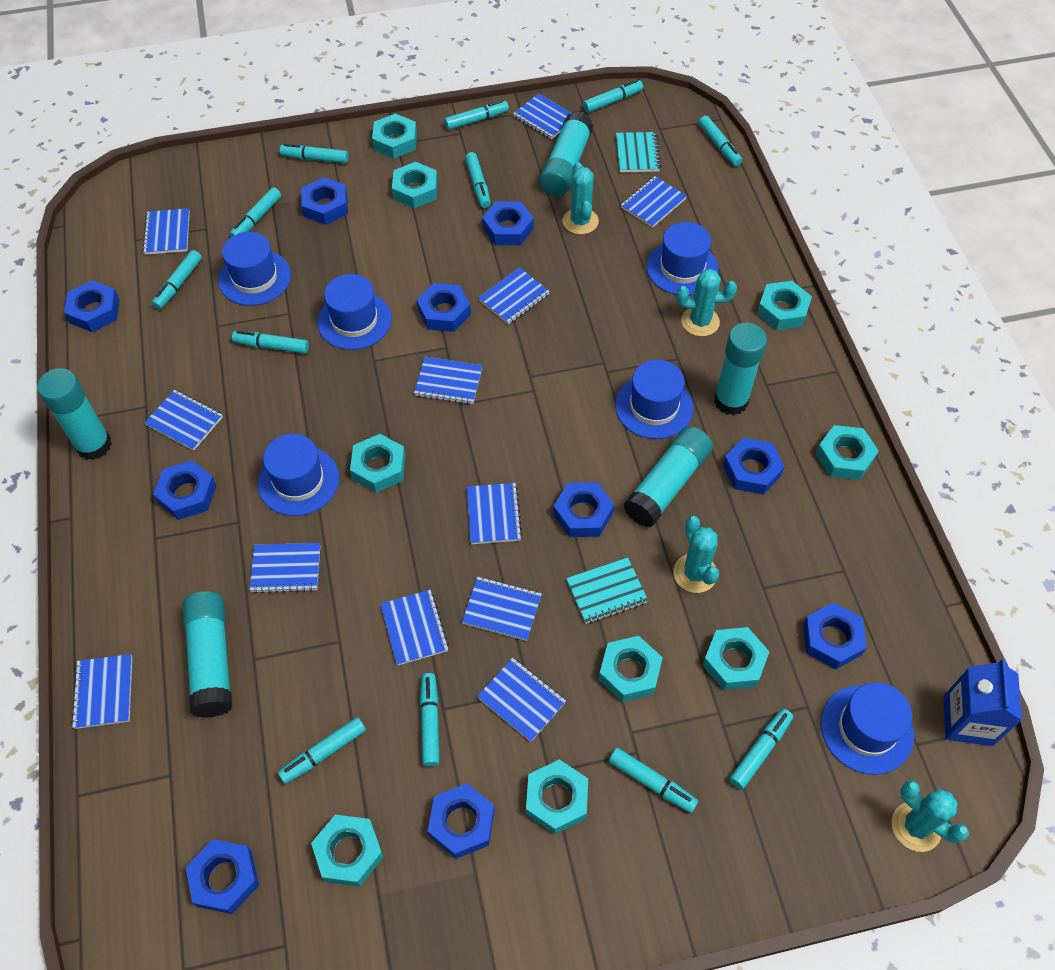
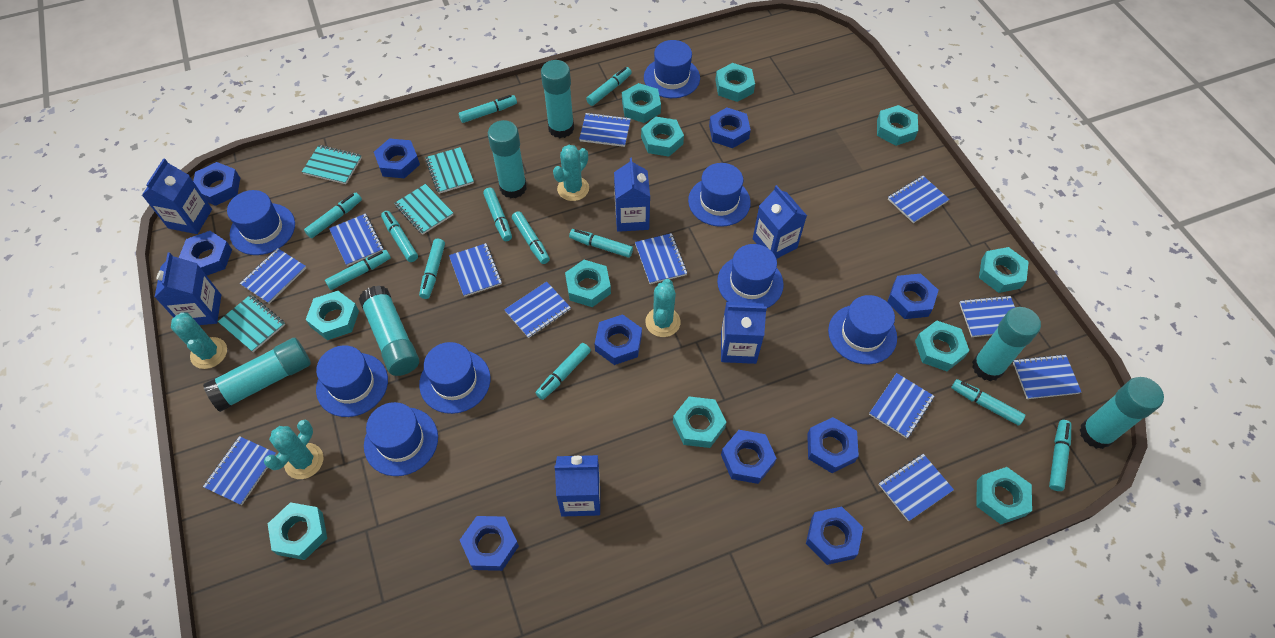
blue carton: [944,659,1022,746] = 1 -> [142,158,212,234] [155,252,221,325] [554,455,600,517] [614,158,650,232] [721,302,767,364] [753,185,807,259] = 6
blue hat: [218,232,291,306] [258,434,339,516] [317,274,392,350] [615,360,693,439] [647,222,719,295] [821,682,914,775] = 6 -> [227,190,295,255] [316,345,388,417] [364,402,438,476] [419,342,491,414] [644,40,700,98] [688,163,751,227] [717,244,784,308] [828,295,897,364] = 8
turquoise glue stick: [37,368,112,460] [182,591,232,718] [539,112,593,196] [623,426,713,527] [714,323,767,415] = 5 -> [203,338,311,412] [359,285,419,376] [488,120,527,198] [541,60,574,138] [972,307,1041,381] [1079,377,1164,449] = 6
turquoise notebook: [566,557,648,624] [616,132,661,172] = 2 -> [218,295,285,352] [302,145,362,184] [394,184,453,235] [425,147,474,194] = 4
turquoise nut: [311,815,384,887] [350,434,405,493] [372,113,417,158] [392,162,438,209] [526,759,588,834] [599,636,663,702] [703,627,770,690] [757,281,812,330] [816,425,879,480] = 9 -> [268,502,327,560] [306,291,359,340] [565,260,611,307] [622,83,661,123] [641,116,684,157] [673,397,726,448] [715,63,755,102] [877,105,918,146] [915,320,969,371] [976,467,1032,524] [979,247,1029,293] = 11

